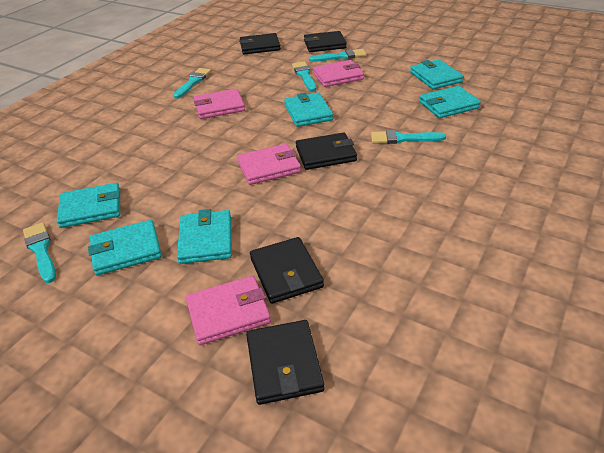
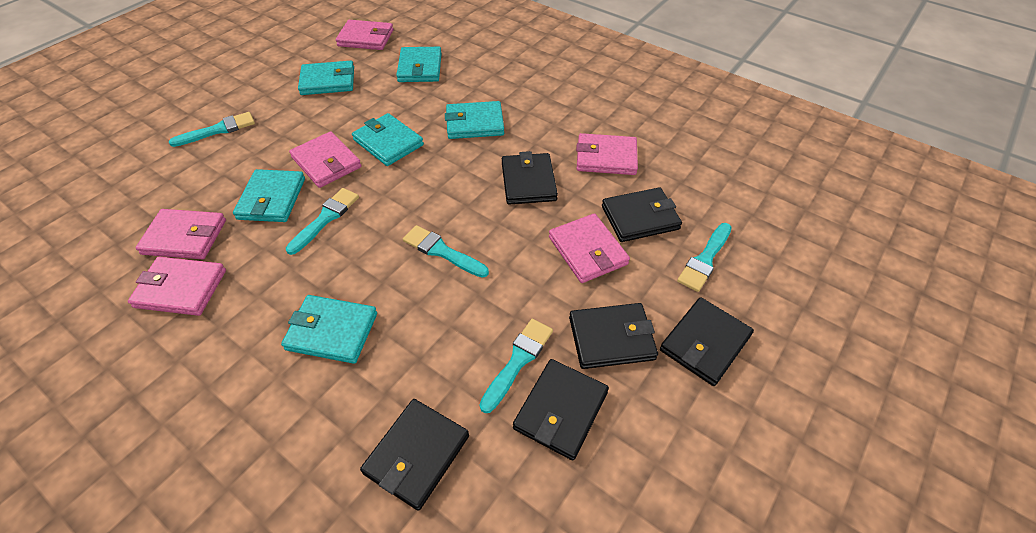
black wallet: [239,33,281,55] [246,320,324,405] [250,237,324,304] [296,132,357,170] [304,31,347,52] = 5 -> [360,399,469,511] [502,151,558,205] [513,359,609,461] [569,303,658,369] [602,187,682,242] [660,297,754,386] = 6
pink wallet: [186,276,271,345] [194,89,245,119] [237,144,301,185] [313,60,364,87] = 4 -> [128,257,226,316] [135,209,226,259] [289,131,362,188] [336,20,393,50] [549,213,630,283] [576,133,638,175] = 6

